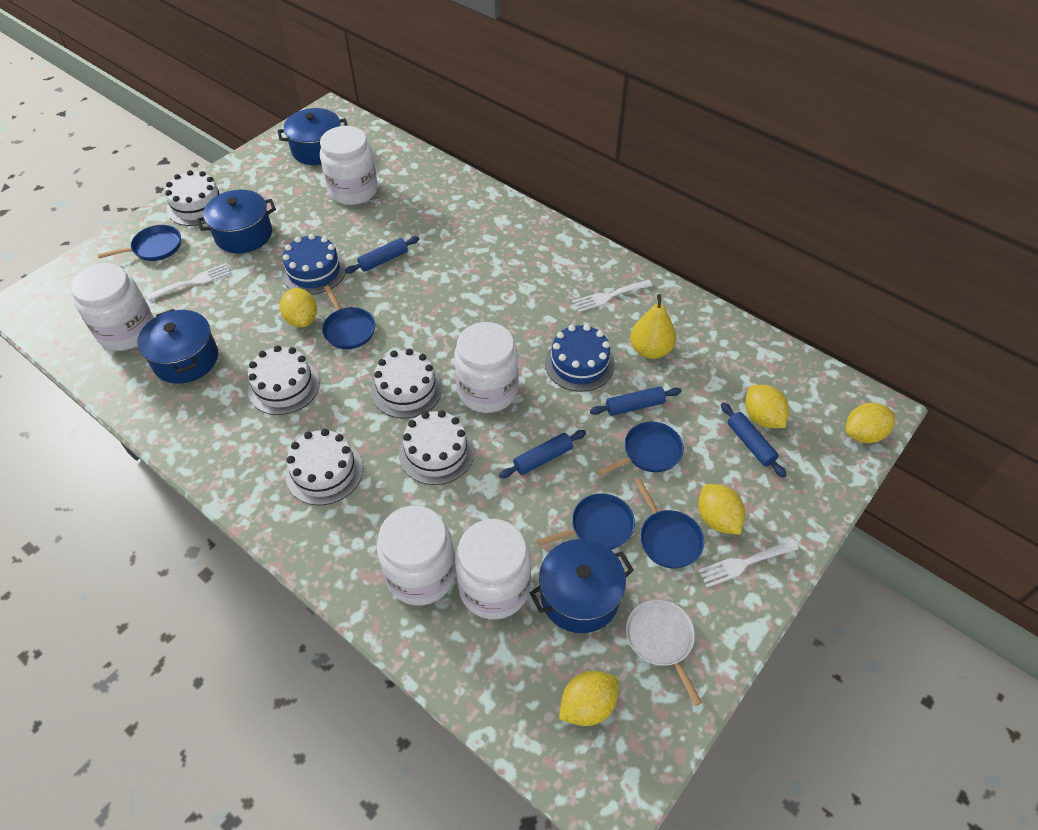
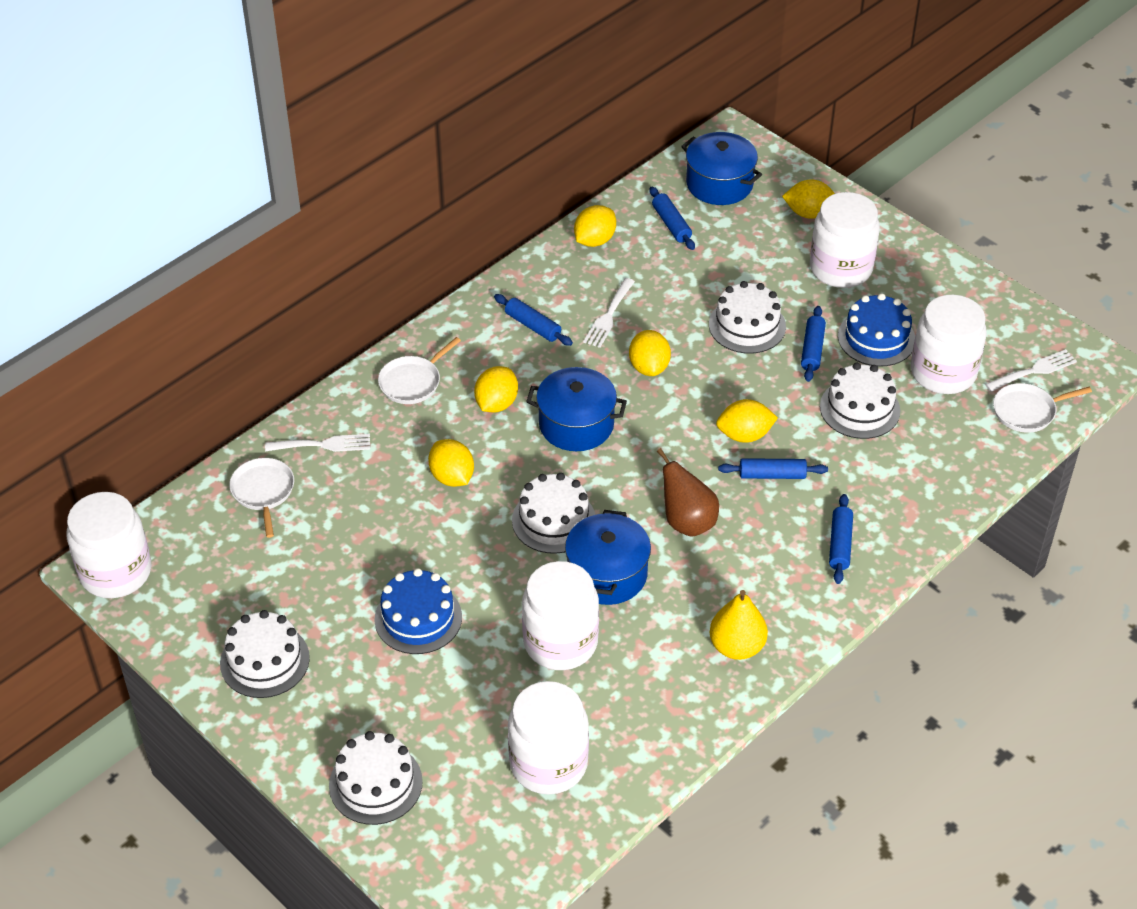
blue pan: [97,225,181,261] [322,285,375,349] [536,493,635,550] [597,422,684,476] [635,478,704,568] = 5 -> none = 0
blue pot: [137,309,218,384] [197,190,276,253] [278,108,348,165] [530,539,634,633] = 4 -> [526,367,627,451] [565,510,651,605] [681,132,762,205] = 3
blue rolling pin: [345,236,419,274] [499,430,586,478] [590,386,681,416] [721,402,786,478] = 4 -> [494,294,573,346] [650,187,695,250] [718,458,828,479] [801,306,826,382] [829,494,853,584] = 5
brown pear: none = 0 -> [657,448,719,537] = 1
white pan: [626,599,702,706] = 1 -> [229,458,294,538] [378,337,461,404] [993,383,1092,433] = 3
yellow lemon: [280,288,317,327] [559,671,619,726] [698,484,745,535] [745,385,789,428] [846,403,895,443] = 5 -> [428,439,474,487] [474,366,518,412] [574,205,616,247] [629,330,671,376] [716,399,778,443] [782,180,835,219] = 6

